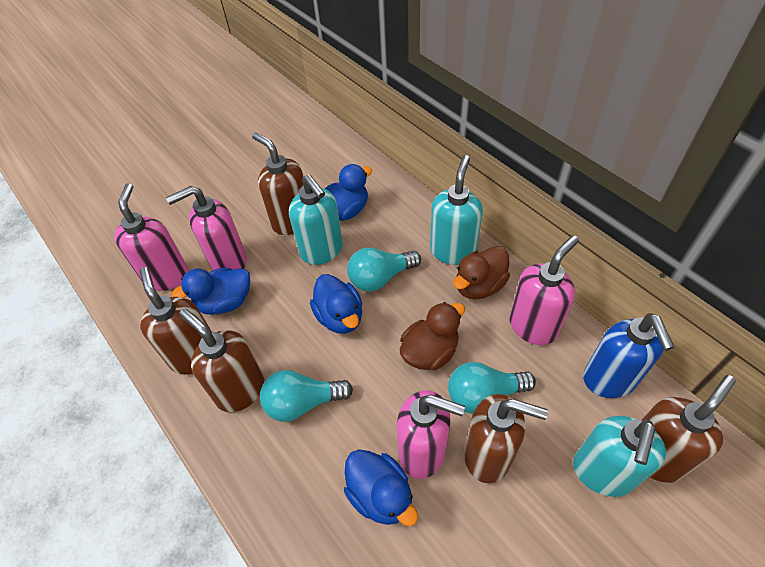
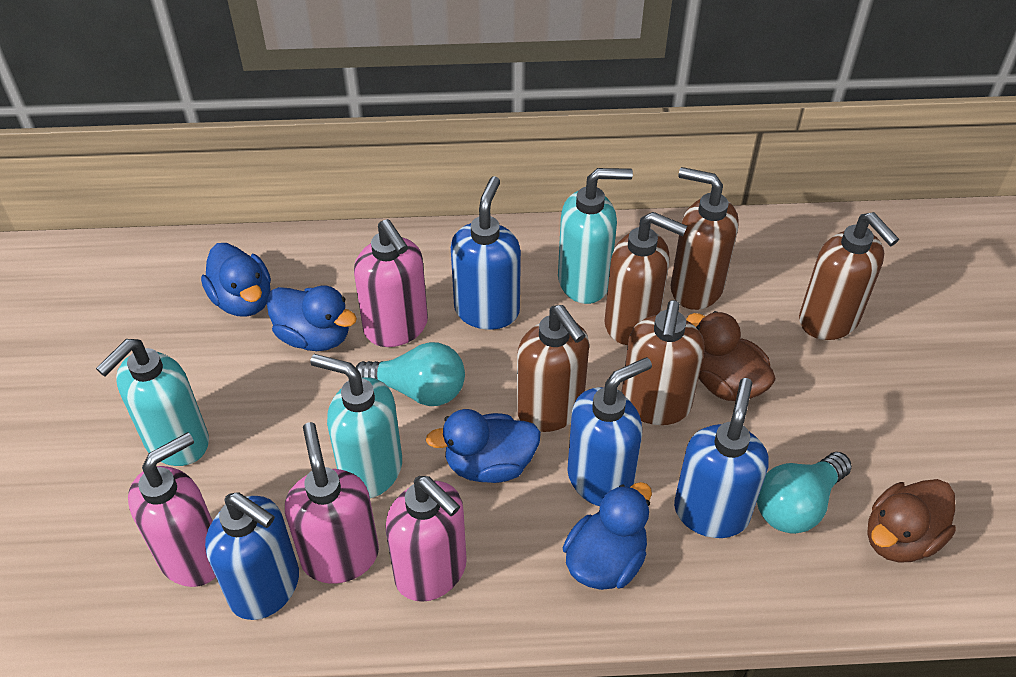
blue soap dispenser: [583,313,674,398] = 1 -> [205,492,299,620] [451,176,521,330] [567,357,652,506] [674,378,769,538] = 4
turquoise light bulb: [260,370,353,422] [347,248,421,292] [448,362,536,414] = 3 -> [355,342,465,406] [757,452,852,534] = 2

